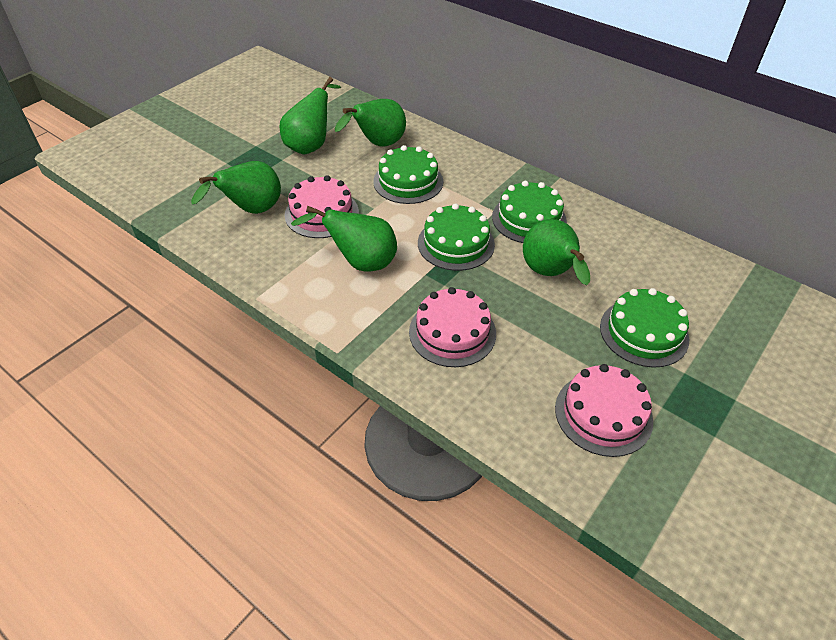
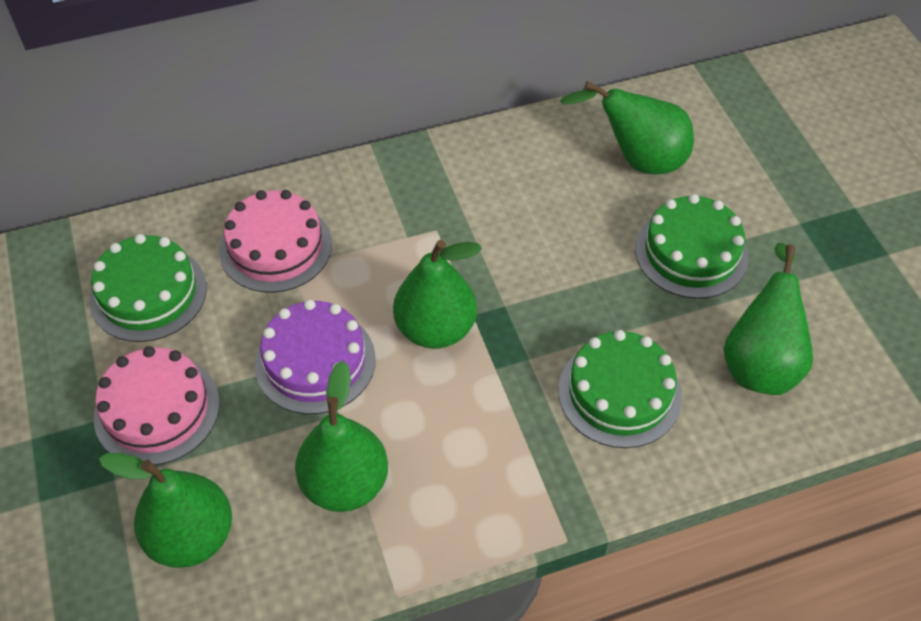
green cake: [373,145,443,204] [418,203,495,271] [492,181,567,243] [600,288,689,368] = 4 -> [89,234,207,342] [558,330,682,448] [635,194,749,299] = 3
pink cake: [285,175,359,238] [409,287,496,367] [555,364,653,457] = 3 -> [93,346,220,465] [219,190,332,293] = 2
purple cake: none = 0 -> [255,299,376,414] = 1

